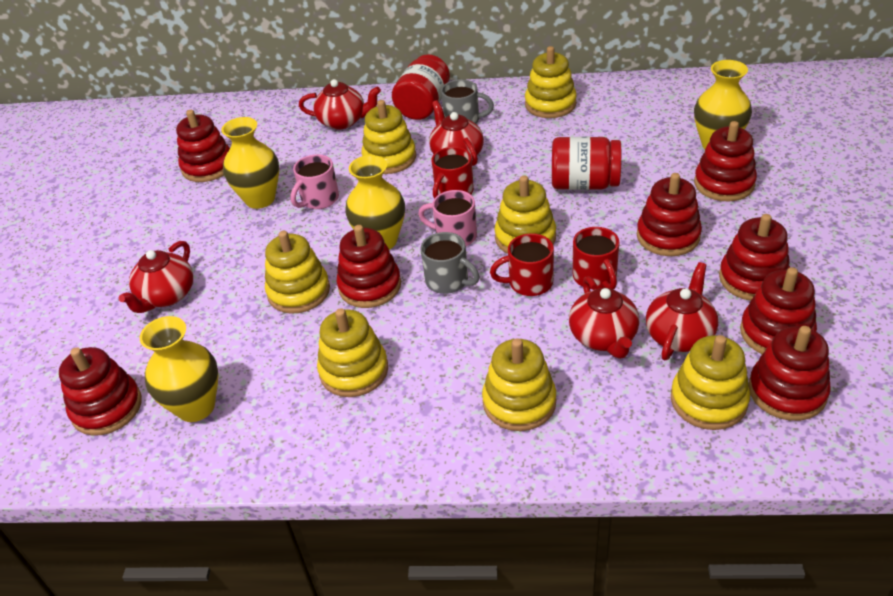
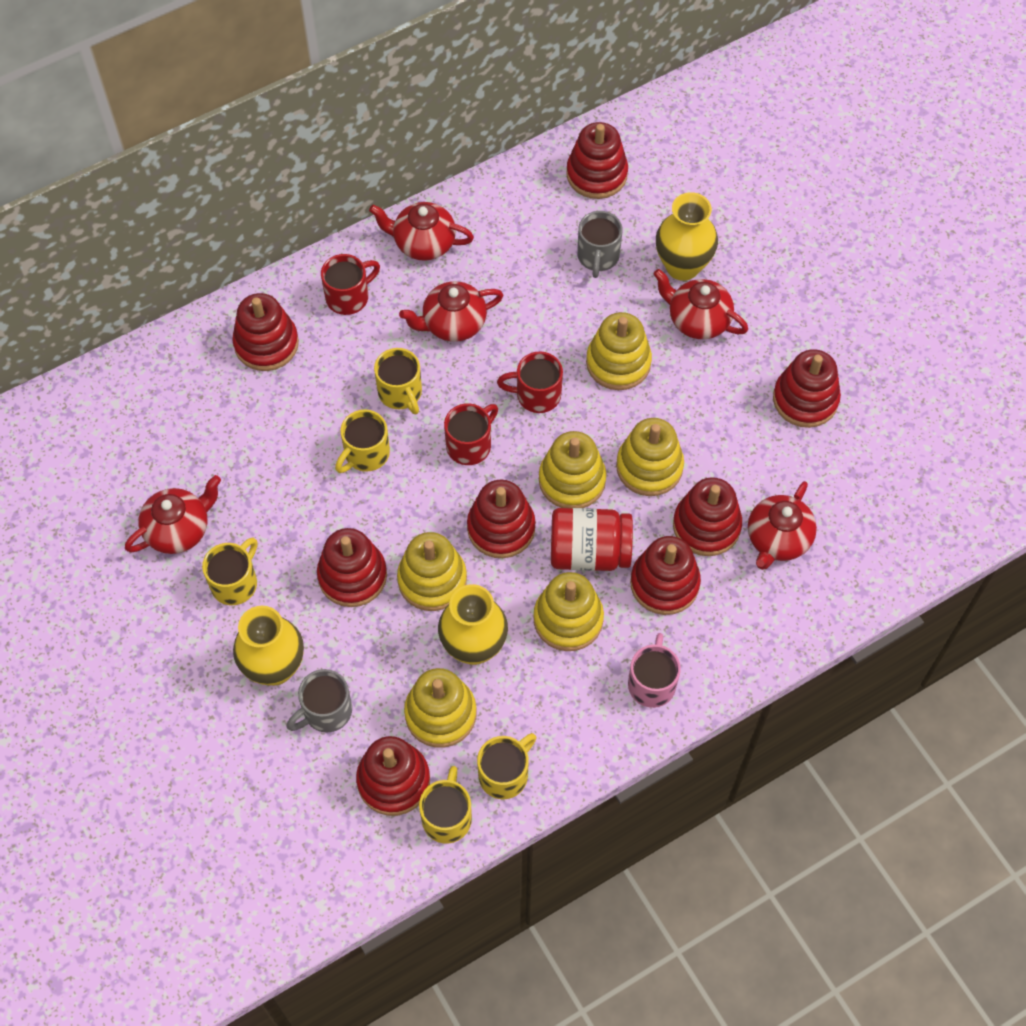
pink mug: [290,154,339,209] [418,190,477,246] = 2 -> [628,633,681,708] = 1
red jar: [392,54,450,120] [552,137,621,190] = 2 -> [551,508,633,571] = 1
yellow mug: none = 0 -> [202,538,257,605] [335,409,390,473] [374,348,422,414] [419,766,472,844] [477,733,537,799] = 5
yellow stacking toy: [265,231,330,314] [317,308,388,397] [361,100,416,174] [482,339,556,431] [494,175,556,254] [525,46,577,118] [671,335,750,430] = 7 -> [397,532,467,611] [404,668,476,748] [533,572,604,651] [539,431,606,508] [586,312,652,390] [616,418,684,496] = 6
yellow vase: [140,316,219,422] [221,117,279,209] [345,155,405,250] [694,60,752,149] = 4 -> [233,606,304,686] [438,584,508,665] [656,192,718,281] = 3

